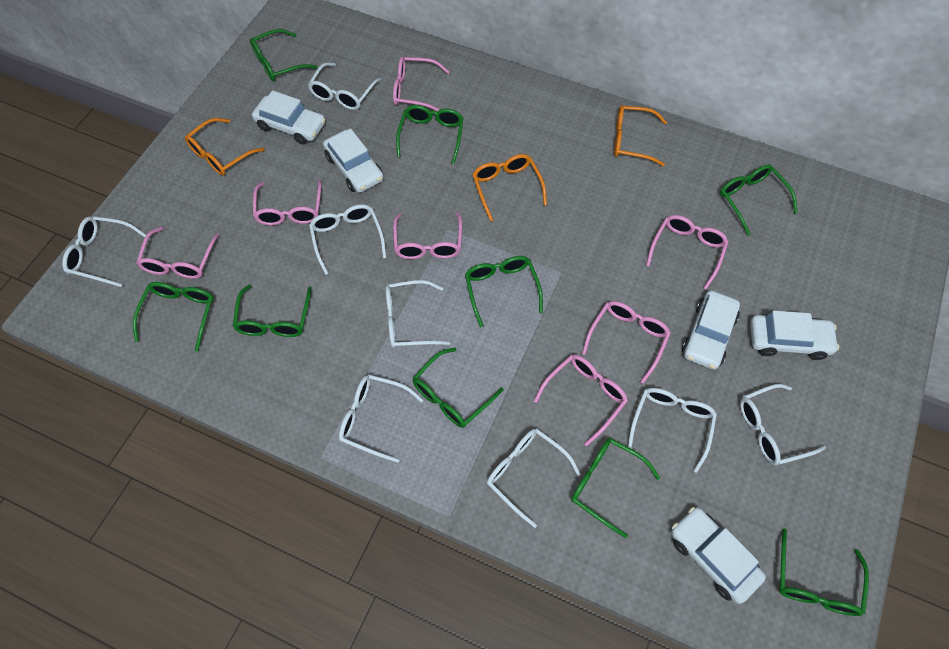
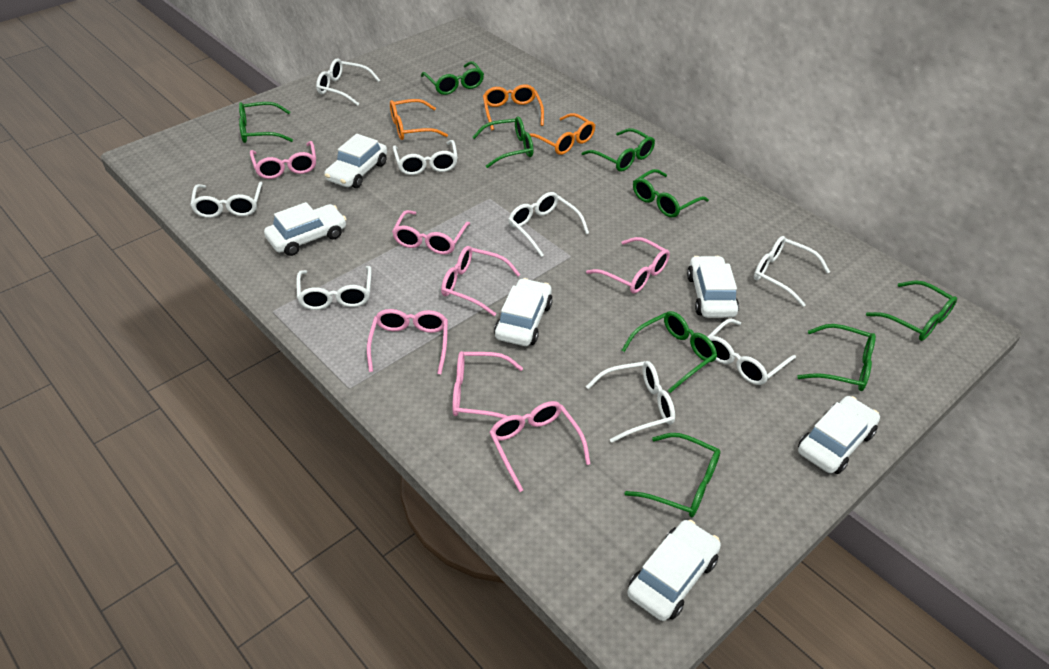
white car: [252,90,326,144] [323,129,384,193] [671,507,766,604] [682,291,740,370] [750,311,839,360] = 5 -> [264,202,346,256] [324,134,387,188] [494,278,553,346] [627,520,721,621] [687,256,739,318] [798,396,880,474] = 6

